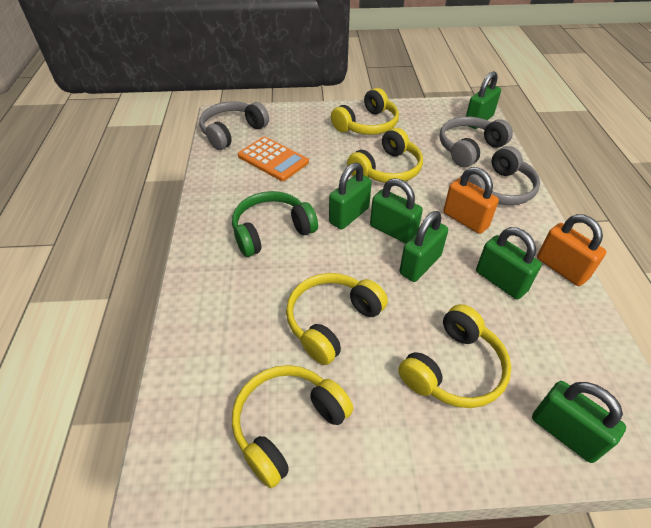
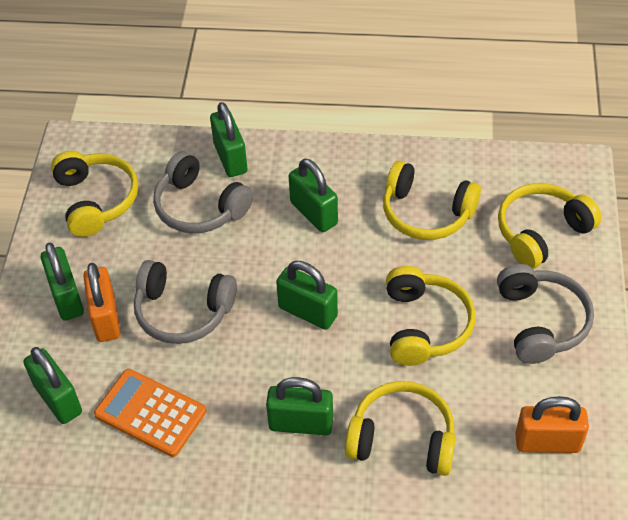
green headphones: [232,191,318,257] = 1 -> none = 0

